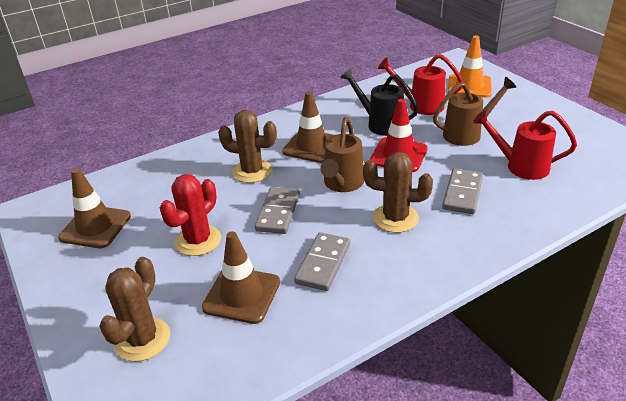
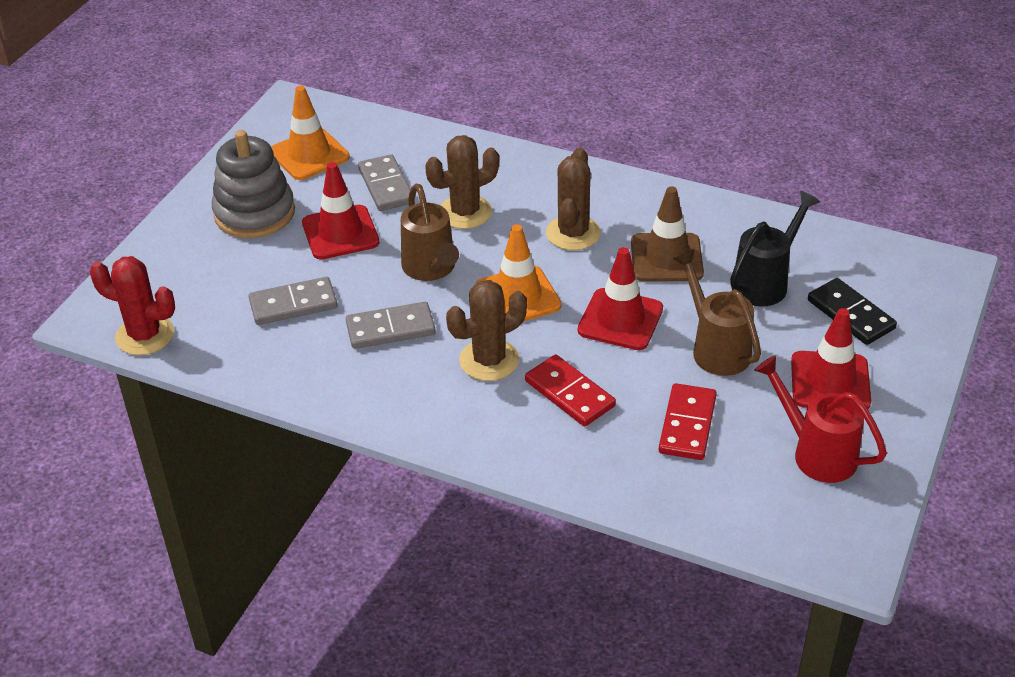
black domino: none = 0 -> [808,278,897,345] = 1
brown traffic cone: [58,168,131,248] [202,231,280,324] [282,91,334,163] = 3 -> [631,186,704,282] = 1
grey stacking toy: none = 0 -> [212,130,295,238] = 1
orange traffic cone: [448,35,492,98] = 1 -> [271,86,350,180] [475,224,561,321] = 2
red domino: none = 0 -> [525,355,616,426] [659,383,717,460] = 2
red traffic cone: [370,99,428,172] = 1 -> [302,162,379,259] [578,247,663,350] [791,308,871,409] = 3
red watering can: [378,54,463,115] [473,110,577,180] = 2 -> [754,356,887,483] = 1

